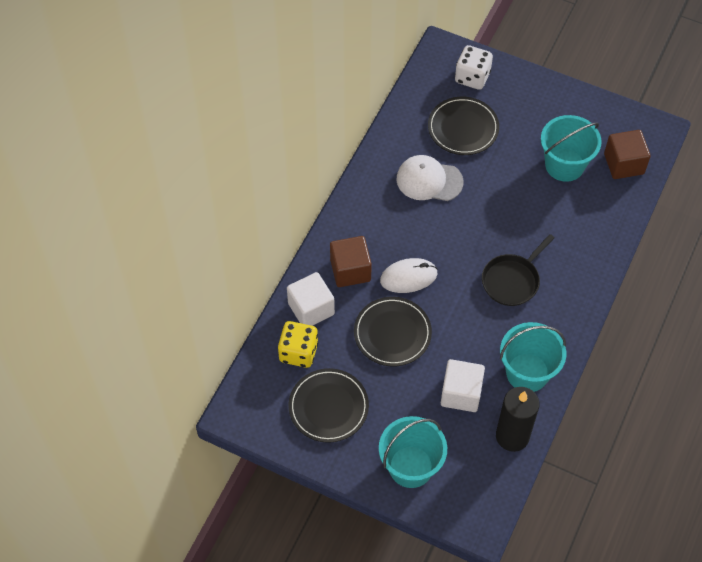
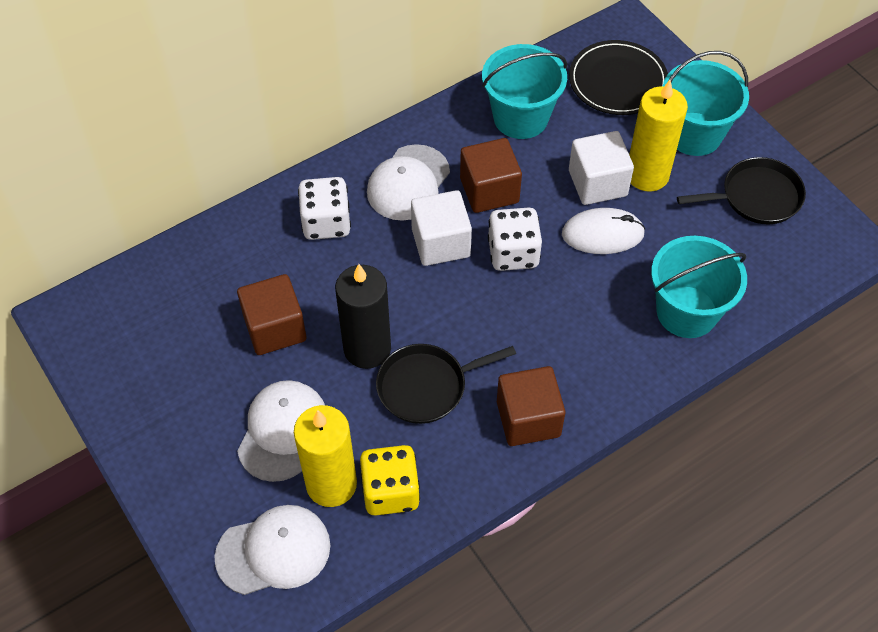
black pan: [482,234,555,306] = 1 -> [376,344,516,424] [677,157,806,224] = 2
black plate: [288,368,369,443] [354,297,432,367] [428,97,499,155] = 3 -> [569,40,668,115] = 1
brown cube: [330,236,372,287] [604,130,651,179] = 2 -> [237,274,306,355] [460,138,522,213] [497,366,565,446] = 3
white cap: [396,155,464,201] = 1 -> [214,505,330,595] [237,380,325,482] [367,144,450,221] = 3
white dice: [455,45,493,90] = 1 -> [298,177,351,240] [488,208,542,271] = 2
yellow candle: none = 0 -> [294,405,357,507] [629,80,688,191] = 2

